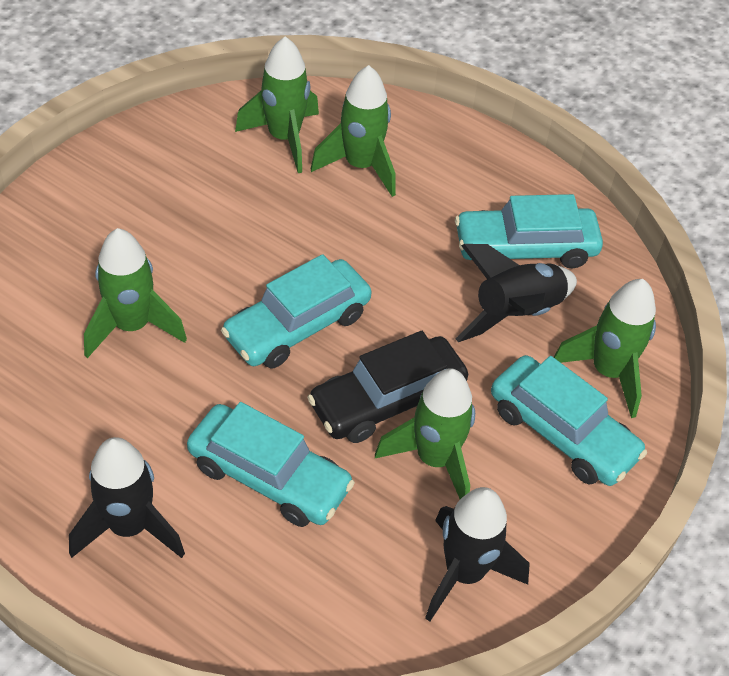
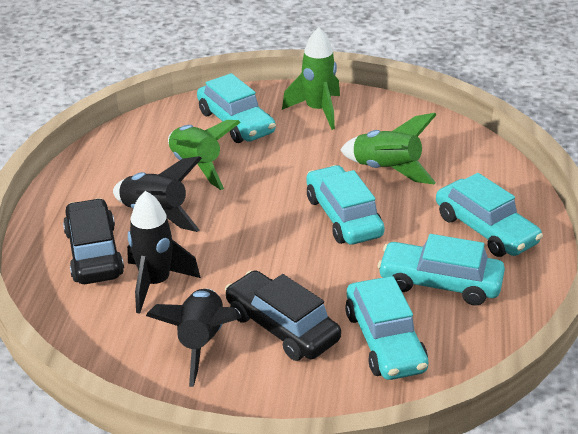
black car: [307,331,468,443] = 1 -> [63,198,124,284] [225,270,341,361] = 2
green rocket: [84,228,187,358] [235,36,319,173] [311,65,396,197] [375,368,475,499] [554,279,656,418] = 5 -> [168,120,241,190] [282,27,340,130] [340,113,437,184] = 3
turquoise car: [187,402,355,527] [221,254,371,369] [455,194,603,268] [491,355,647,486] = 4 -> [197,73,276,143] [306,165,385,245] [345,276,428,380] [378,234,505,305] [436,173,543,257] = 5

